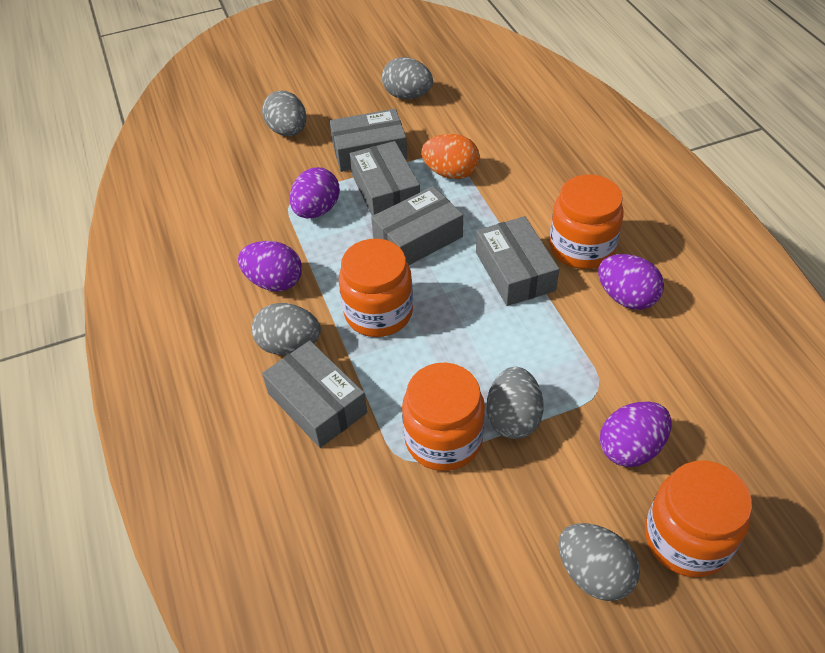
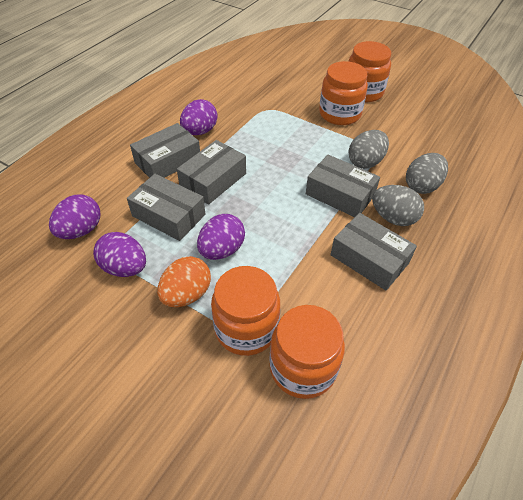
grey egg: [251,303,321,355] [262,91,306,136] [382,57,433,99] [486,367,544,439] [558,523,640,601] = 5 -> [348,130,389,169] [372,185,424,226] [406,153,448,194] = 3

